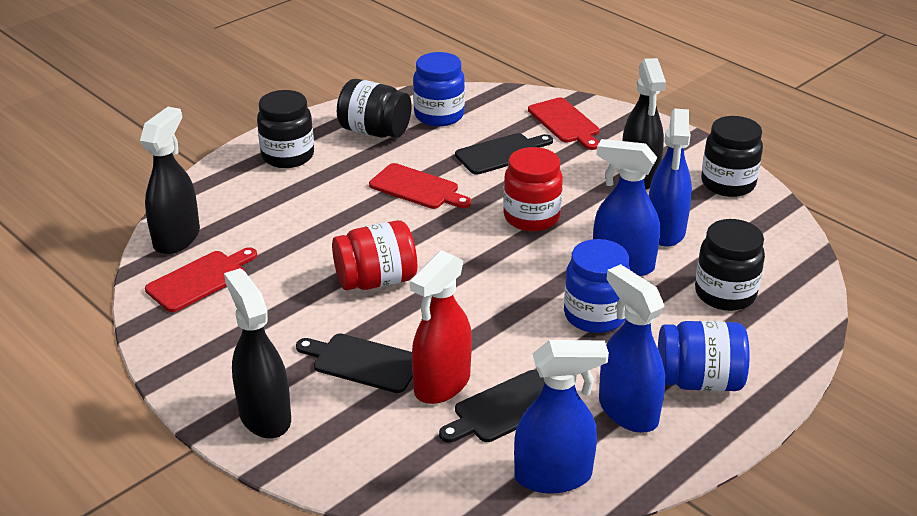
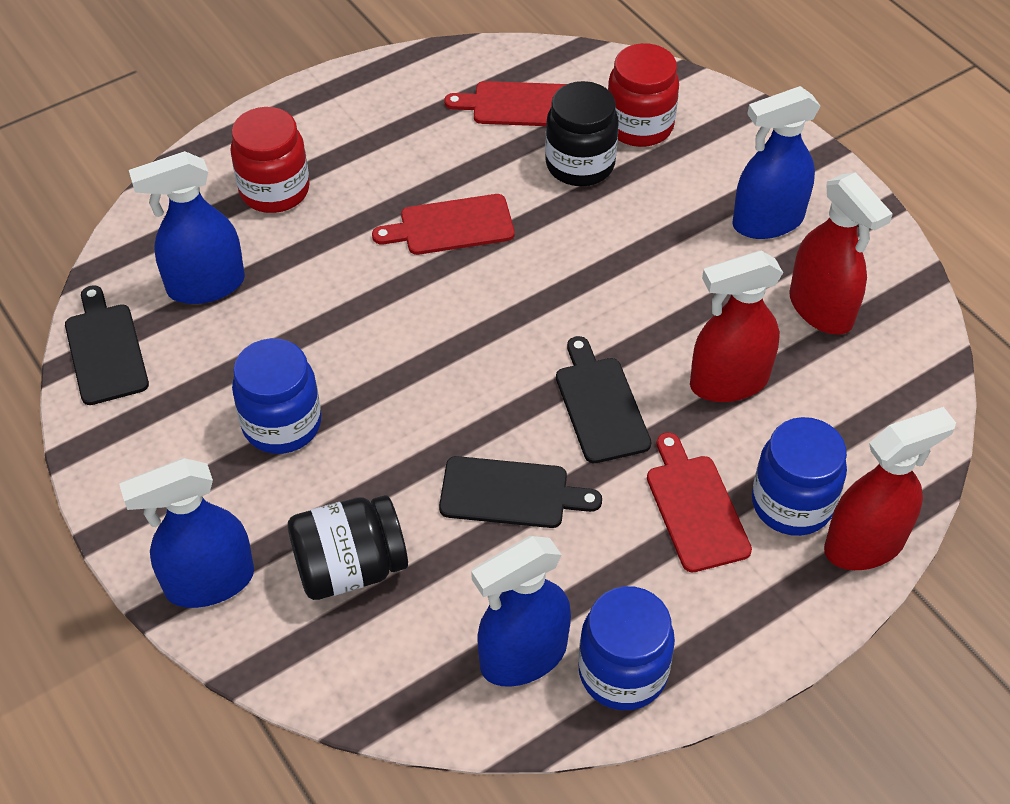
black jar: [257,90,314,168] [337,79,412,138] [695,219,765,311] [701,116,763,197] = 4 -> [288,495,408,600] [545,81,619,186] = 2
black spray bottle: [140,107,200,254] [224,268,291,439] [622,58,666,189] = 3 -> none = 0
red spray bottle: [410,250,472,404] = 1 -> [690,251,783,402] [789,172,893,335] [824,407,956,570] = 3

